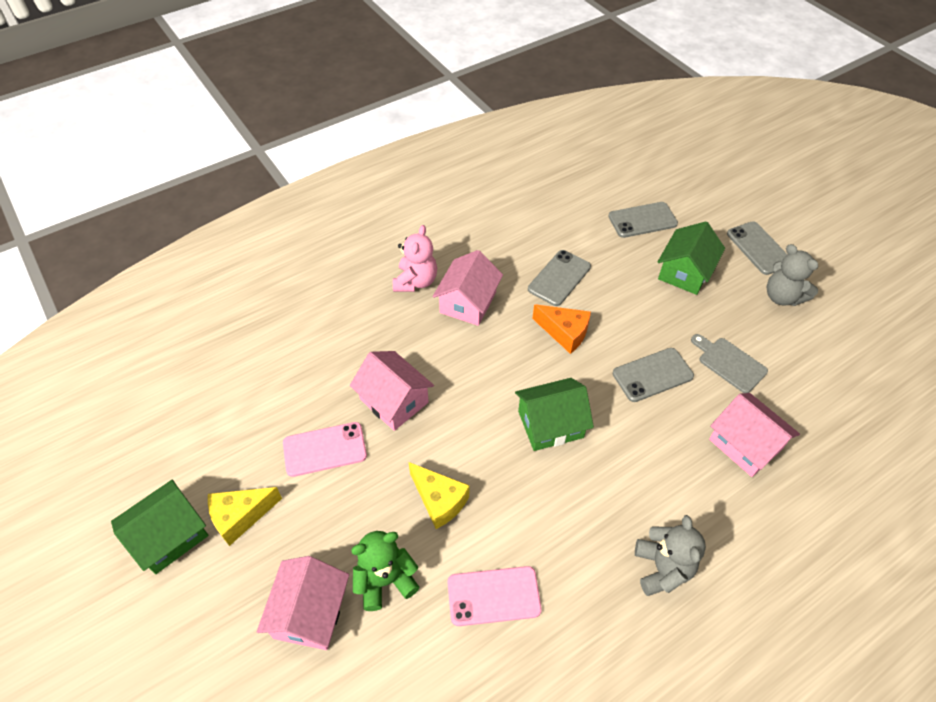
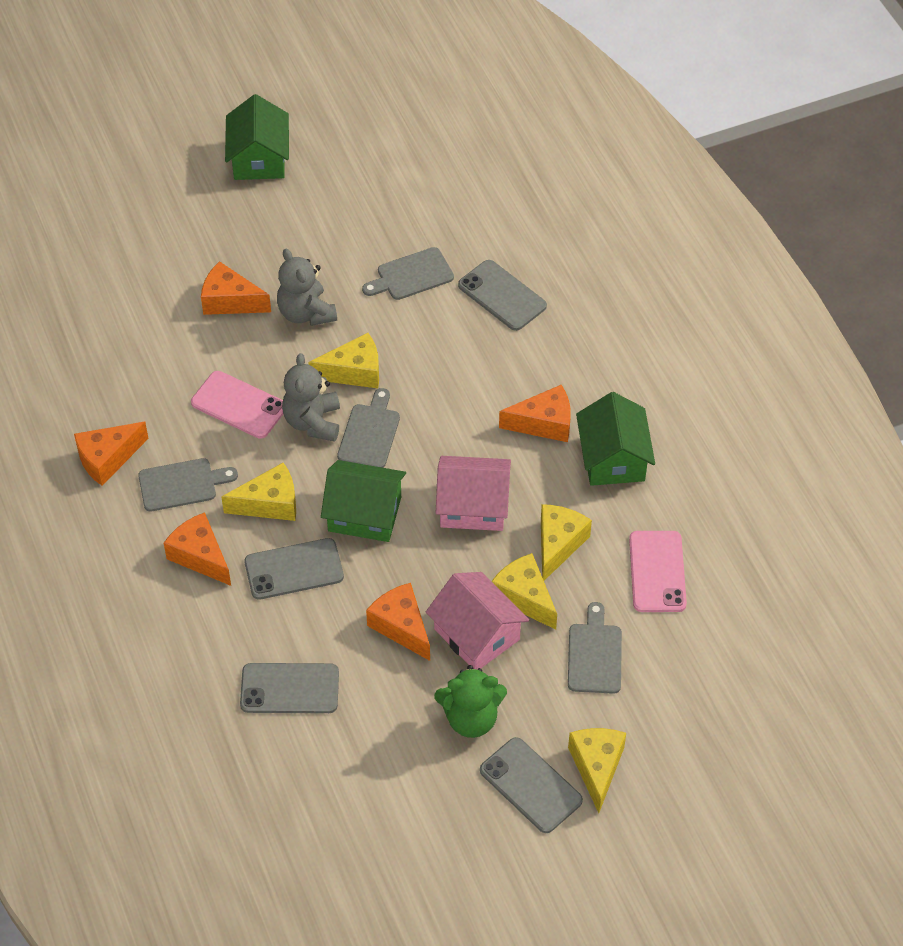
grey cutting board: [691,334,768,393] = 1 -> [138,458,238,512] [337,388,400,468] [362,247,454,300] [568,602,622,694] = 4
orange cheese: [532,304,591,354] = 1 -> [74,422,149,486] [164,512,231,586] [201,261,271,315] [366,583,430,661] [499,385,571,442] = 5
pink house: [257,556,349,650] [350,351,434,431] [432,250,503,326] [709,393,800,477] = 4 -> [426,572,529,669] [436,456,511,531] = 2
pink teddy bear: [393,225,437,292] = 1 -> none = 0
yellow cheese: [208,487,282,546] [409,462,469,529] = 2 -> [221,463,296,521] [308,333,379,388] [492,553,557,630] [541,504,592,581] [568,728,626,813] = 5

